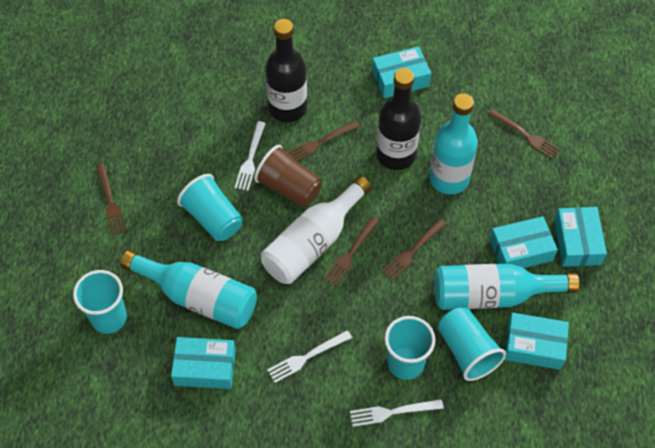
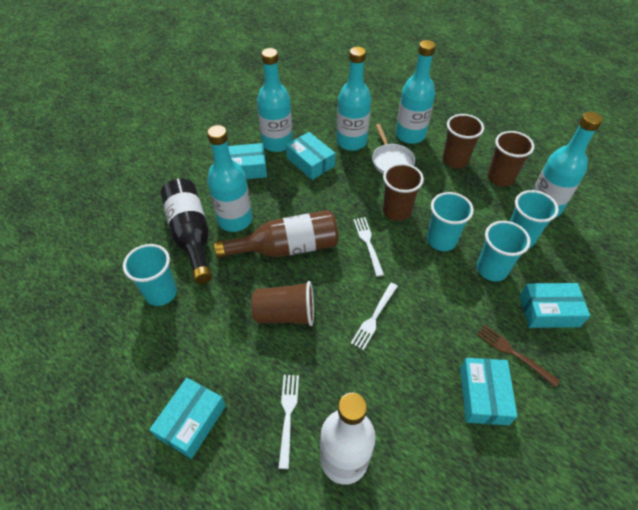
black bottle: [265,19,307,122] [376,68,421,170] = 2 -> [160,179,212,284] = 1
brown bottle: none = 0 -> [214,210,339,258] = 1
brown cup: [254,145,322,207] = 1 -> [251,281,314,326] [383,163,424,221] [442,114,484,168] [488,131,534,187] = 4
brown fork: [96,164,127,235] [287,120,360,161] [324,216,379,286] [381,219,446,281] [488,109,561,159] = 5 -> [476,325,560,387] = 1
turquoise bottle: [120,250,257,329] [429,93,478,195] [434,264,579,310] = 3 -> [207,125,252,232] [257,48,293,152] [336,47,371,151] [396,40,436,144] [533,112,603,218] = 5
white pan: none = 0 -> [372,124,415,174] = 1

